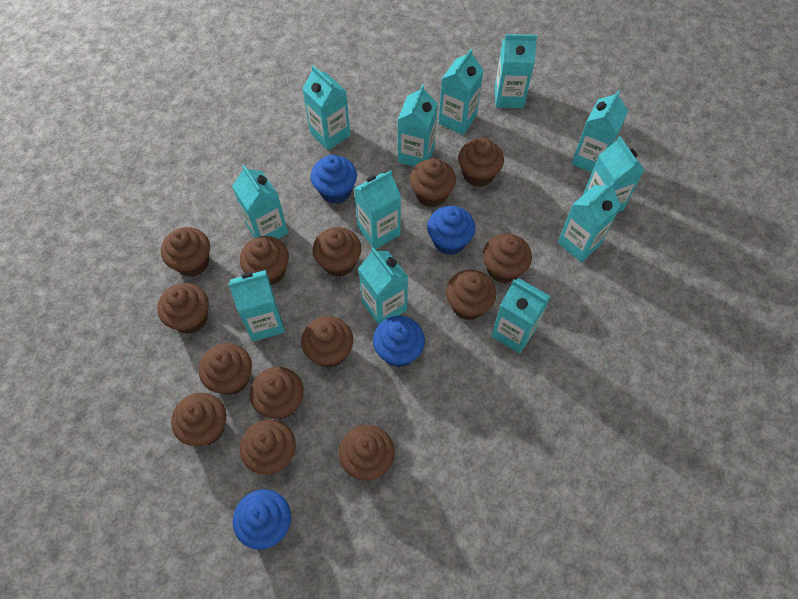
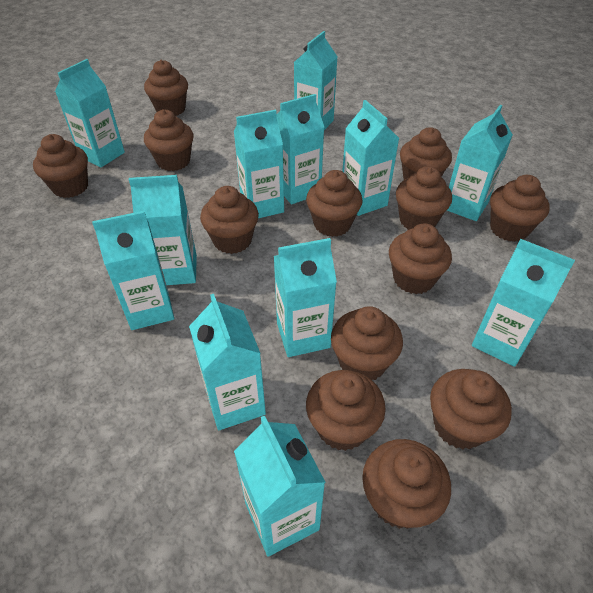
blue cupcake: [233,489,291,550] [311,155,357,204] [373,316,425,367] [427,206,475,255] = 4 -> none = 0
brown cupcake: [157,283,209,334] [161,227,210,277] [171,393,226,446] [199,343,252,395] [240,236,289,285] [240,419,296,475] [250,367,304,419] [301,316,353,368] [313,227,361,277] [339,425,395,480] [410,158,456,207] [446,270,496,320] [458,138,504,187] [483,234,532,283] = 14 -> [33,134,88,198] [144,60,188,116] [144,109,193,171] [200,186,259,254] [306,170,363,237] [306,370,386,451] [331,306,403,380] [362,439,451,529] [389,223,452,294] [396,166,452,230] [400,127,452,180] [430,369,512,449] [490,175,550,242] = 13

